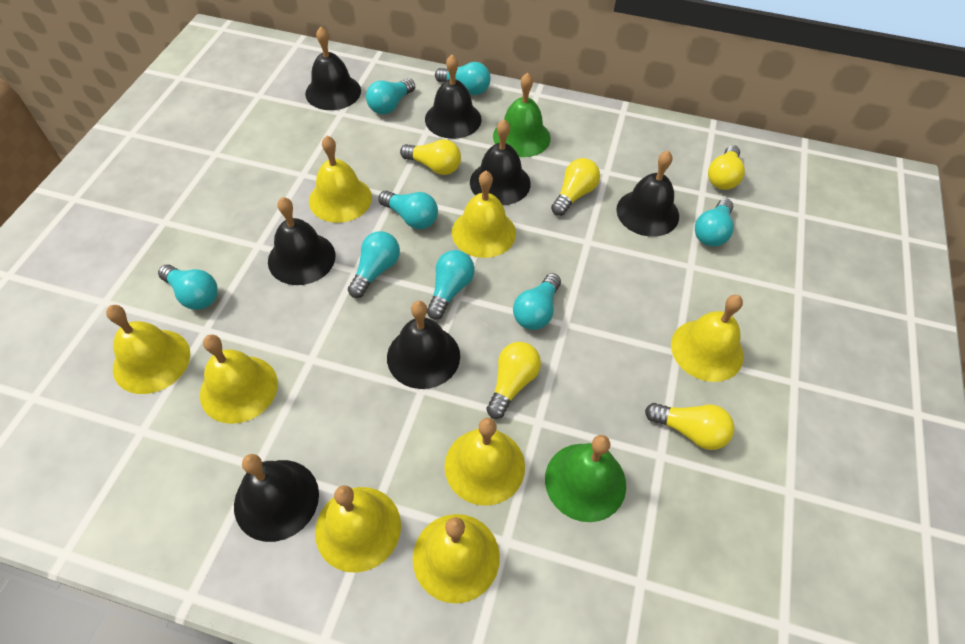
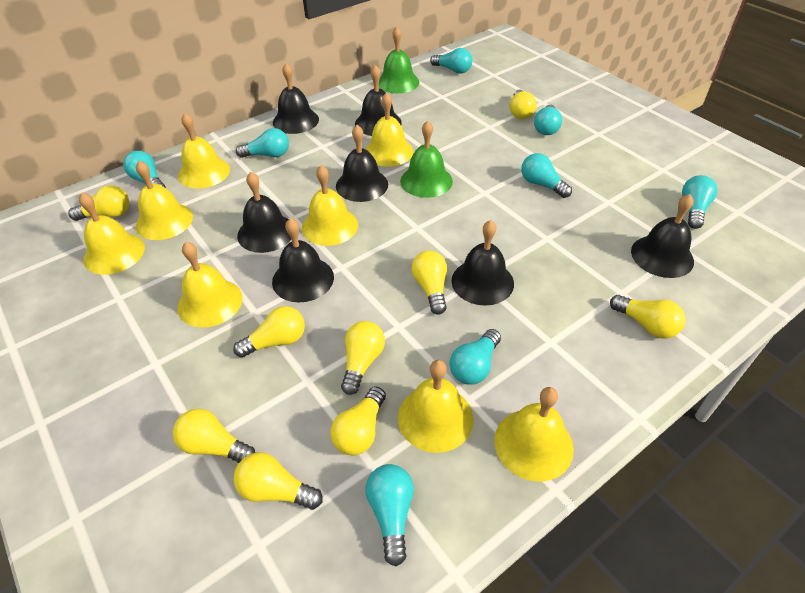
yellow light bulb: [400,139,461,175] [486,342,541,419] [551,158,600,216] [645,403,734,450] [708,145,745,190] = 5 -> [68,185,129,221] [173,409,255,463] [233,306,305,358] [234,452,323,510] [330,386,386,456] [341,321,385,395] [411,251,447,315] [510,90,537,119] [610,295,685,339] = 9

